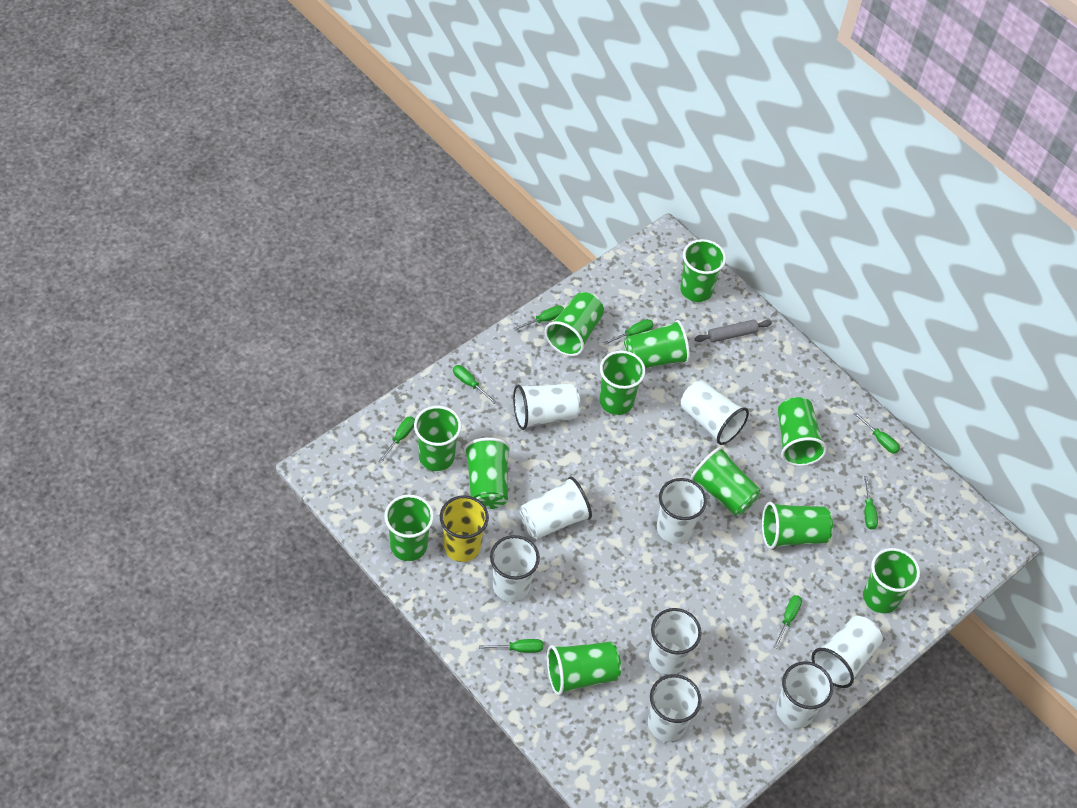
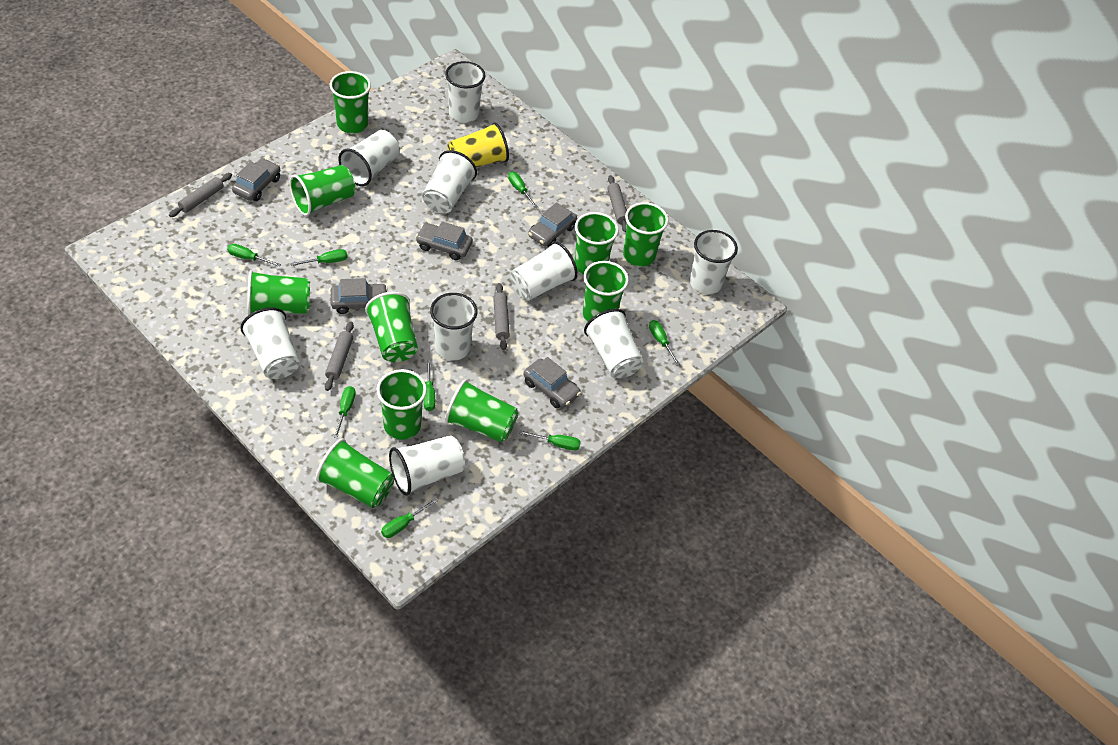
green cup: [384,495,434,561] [414,406,462,471] [464,438,510,509] [545,292,604,356] [547,642,621,696] [599,351,646,415] [624,320,690,368] [680,239,726,302] [690,447,760,516] [762,502,833,549] [778,397,827,466] [863,548,920,614] = 12 -> [247,270,310,315] [290,165,355,216] [316,439,394,508] [330,71,371,133] [365,292,418,362] [376,369,427,440] [445,379,518,443] [575,212,619,275] [583,261,629,322] [623,202,669,267] = 10
grey car: none = 0 -> [232,158,280,201] [331,278,388,314] [416,221,473,260] [523,357,581,408] [528,202,577,247] = 5
grey rolling pin: [695,320,772,343] = 1 -> [169,173,232,217] [325,321,354,391] [493,283,510,350] [607,175,627,233] = 4

